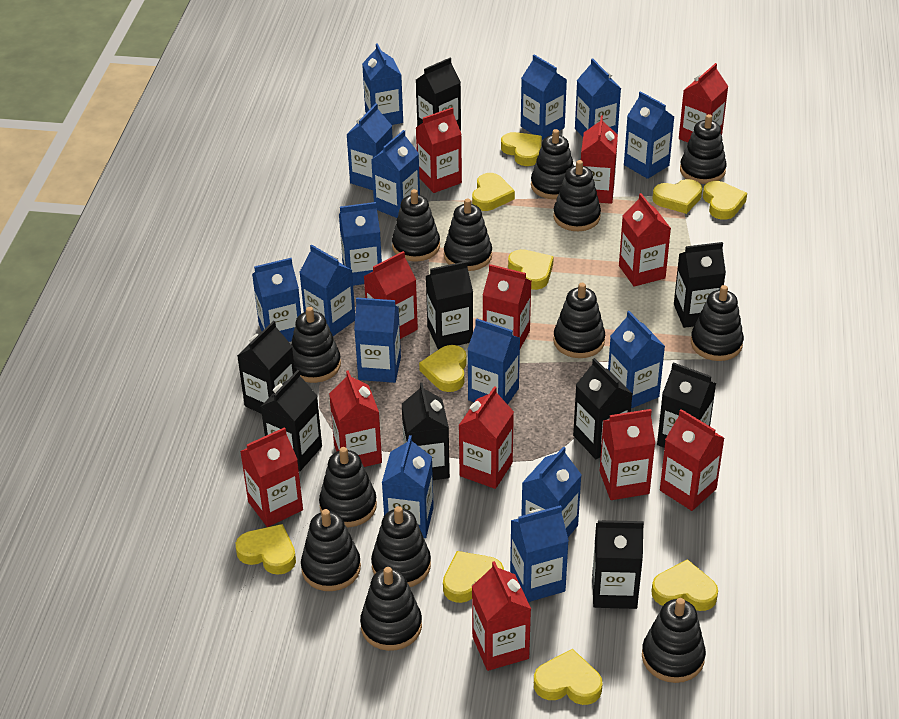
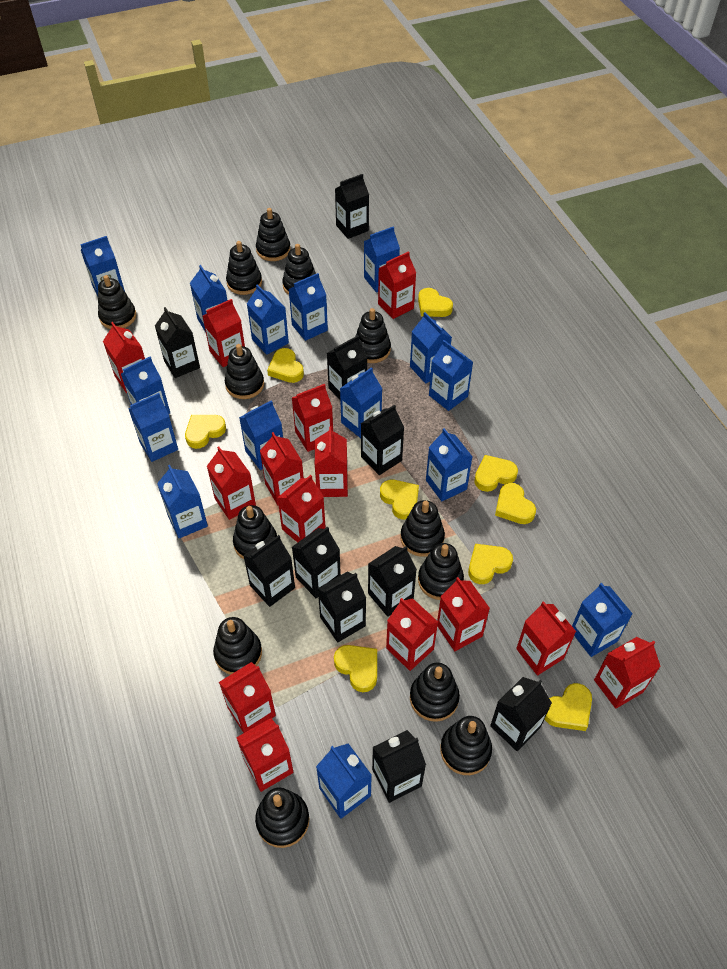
black carton: [237,321,295,414] [261,370,322,471] [402,382,450,480] [416,58,461,131] [426,261,473,350] [573,358,633,459] [592,520,644,609] [657,362,716,448] [674,242,726,328] = 9 -> [155,307,200,378] [243,535,295,607] [292,527,341,598] [317,572,366,642] [327,335,368,399] [335,174,369,239] [361,405,404,475] [368,546,417,617] [372,730,426,803] [490,677,552,751] = 10
red carton: [240,427,303,527] [329,370,382,467] [364,251,418,339] [416,108,462,193] [458,386,514,489] [472,561,531,671] [483,264,531,348] [581,115,618,204] [600,409,655,500] [619,193,671,287] [660,409,724,511] [679,63,729,143] = 12 -> [103,322,145,393] [203,299,245,367] [207,447,256,520] [219,662,276,733] [236,718,294,792] [260,432,304,505] [277,475,326,543] [292,384,333,452] [315,427,348,497] [378,251,416,319] [386,598,438,671] [437,577,490,651] [516,601,576,675] [594,637,661,709] = 14
yellow heart: [236,524,296,575] [419,345,467,392] [443,551,504,603] [472,173,515,211] [501,132,542,166] [508,249,554,290] [534,649,603,705] [651,559,718,611] [652,179,702,214] [703,181,747,220] = 10 -> [185,415,226,449] [267,348,304,383] [334,645,377,692] [380,480,419,520] [418,288,453,317] [468,544,513,584] [474,455,518,492] [495,483,536,524] [545,683,592,731] = 9

